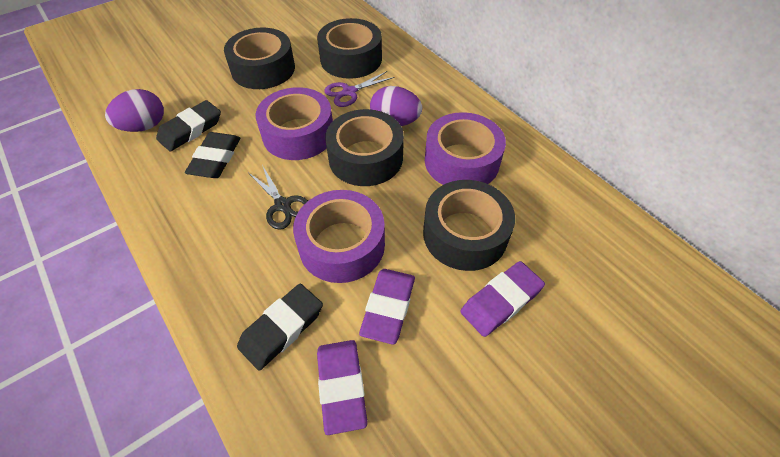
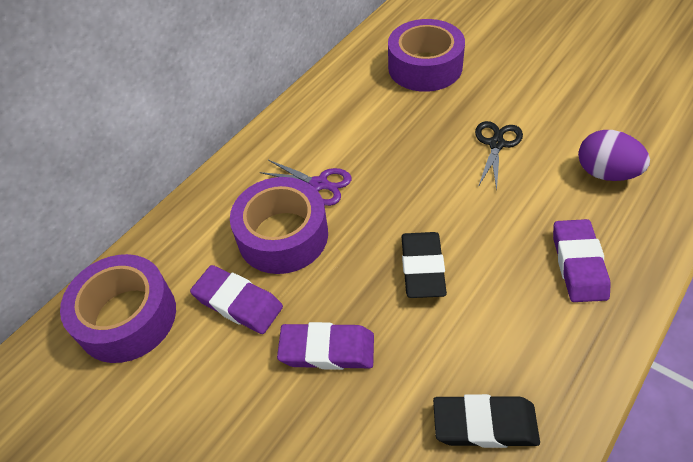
black eraser: [156,100,221,151] [185,132,240,178] [237,284,323,370] = 3 -> [401,232,447,298] [433,394,540,448] = 2
black tape: [224,28,295,89] [317,18,382,79] [325,109,404,186] [423,180,515,271] = 4 -> none = 0
purple egg: [105,89,164,132] [370,86,422,126] = 2 -> [578,130,650,181] = 1

